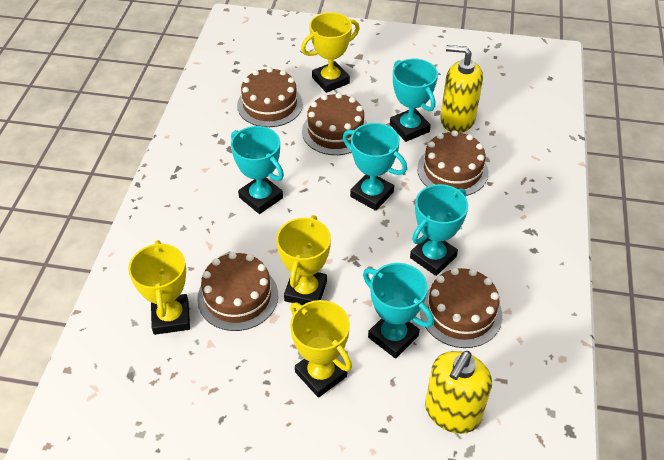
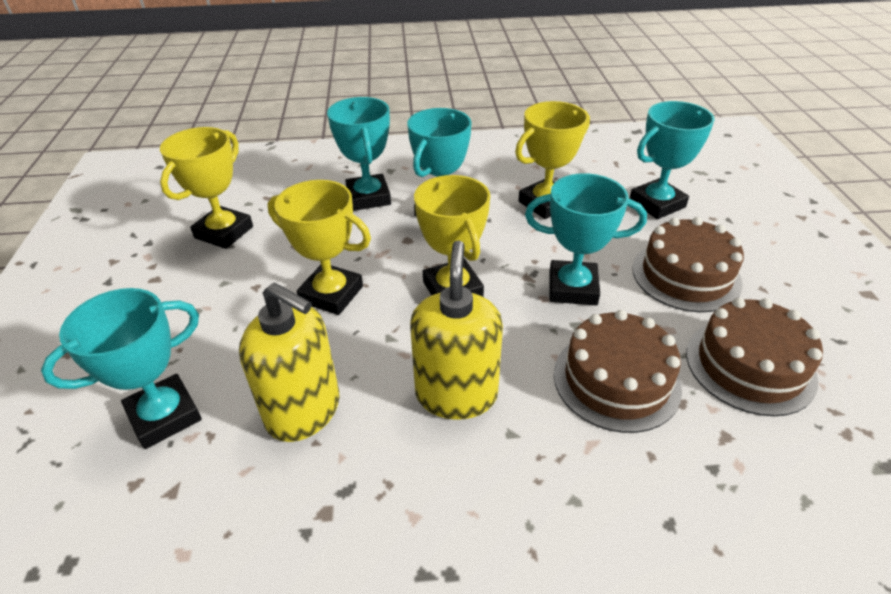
brown cake: [197,252,278,331] [237,67,303,127] [302,93,368,155] [417,130,488,196] [420,268,502,348] = 5 -> [554,310,682,433] [632,217,744,312] [686,298,823,416] = 3

